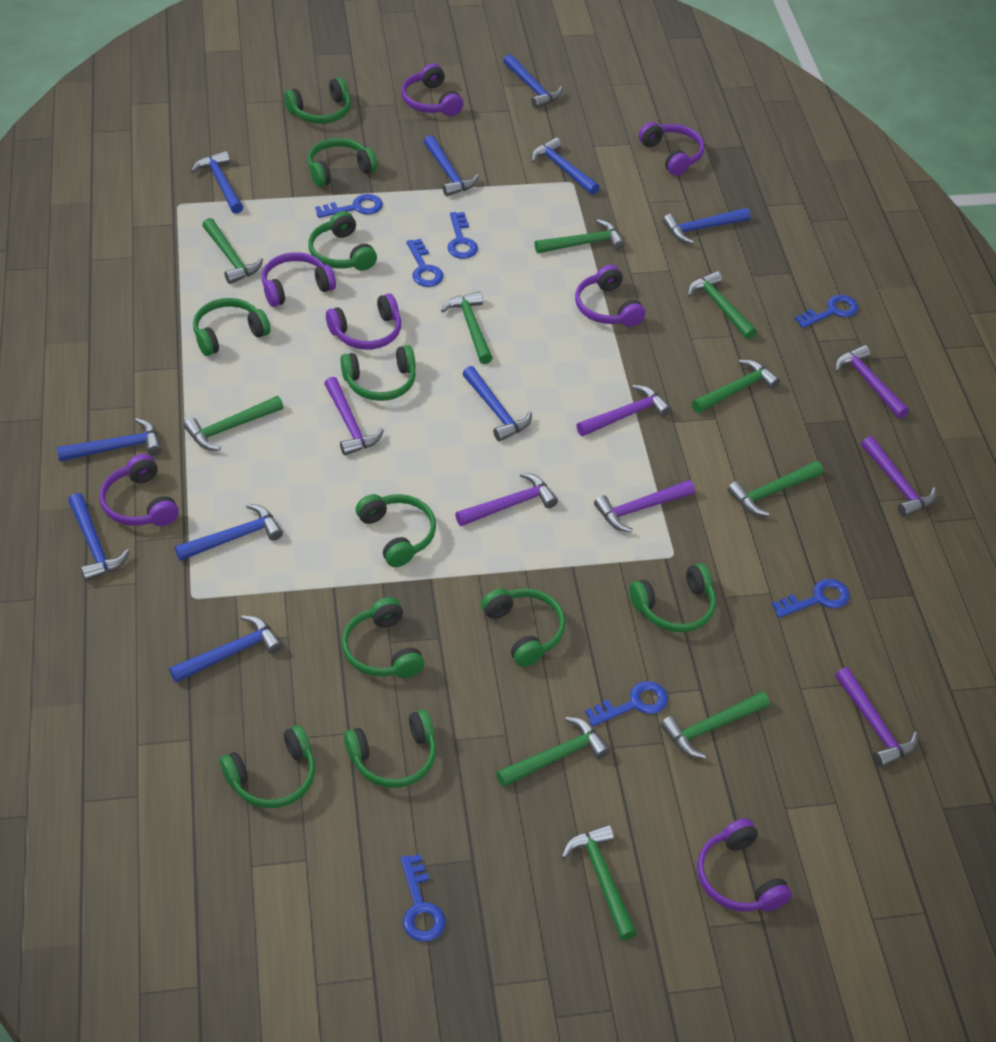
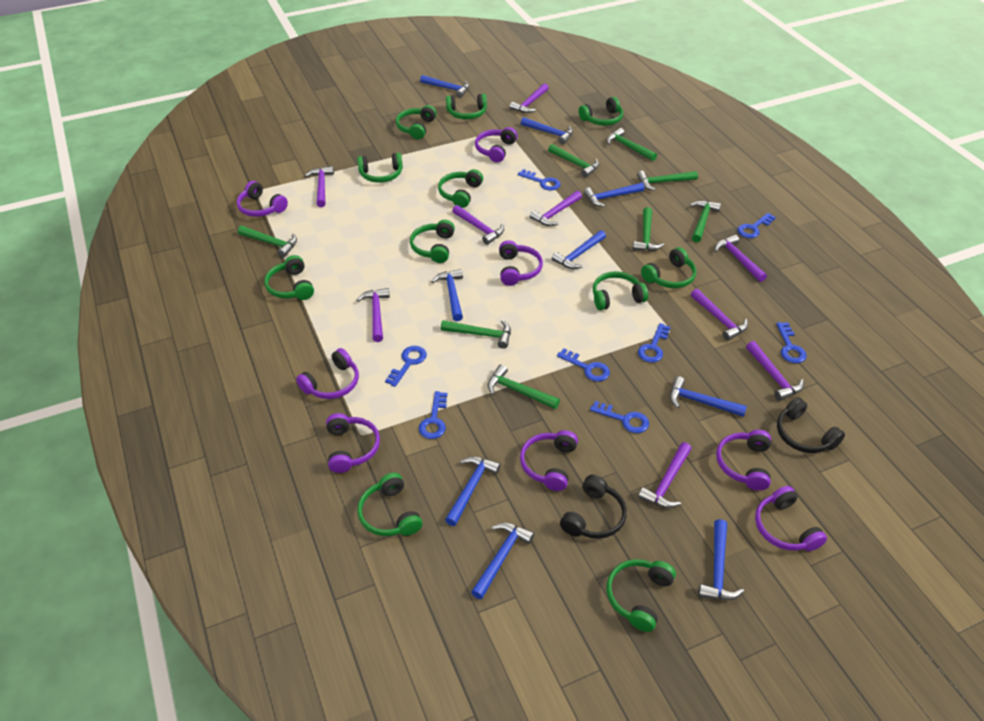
black headphones: none = 0 -> [560,475,627,539] [777,397,845,453] = 2
blue hammer: [57,418,162,462] [68,493,130,581] [169,615,282,683] [175,504,283,561] [191,151,243,214] [424,135,479,196] [462,366,532,442] [503,54,563,109] [531,137,600,195] [663,208,750,244] = 10 -> [420,75,469,98] [431,269,463,321] [445,456,501,526] [471,522,535,599] [521,117,573,144] [552,230,606,269] [584,183,645,207] [670,376,747,417] [698,519,744,600] = 9
blue key: [315,194,383,218] [401,854,446,942] [407,239,444,287] [447,212,478,259] [585,681,668,726] [772,579,850,618] [795,295,859,328] = 7 -> [385,346,427,387] [419,391,447,439] [518,169,560,191] [557,348,610,382] [590,401,649,433] [638,323,671,363] [737,213,776,238] [776,322,806,363] = 8
green hammer: [183,396,284,451] [202,218,263,284] [441,292,493,364] [496,717,610,787] [535,219,625,253] [561,824,637,940] [660,691,770,759] [688,271,757,340] [692,360,780,413] [727,461,823,516] = 10 -> [238,226,297,257] [441,320,511,349] [487,364,560,409] [548,144,599,177] [606,128,657,161] [633,207,664,251] [637,171,698,191] [690,200,721,242] = 8
purple hammer: [324,377,384,456] [455,473,558,526] [576,385,671,436] [594,480,695,532] [835,345,909,418] [835,667,918,767] [861,436,936,517] = 7 -> [305,166,334,207] [357,288,390,342] [452,205,504,245] [510,83,549,113] [530,191,582,226] [638,442,692,508] [691,289,748,341] [715,235,767,282] [746,341,804,401] = 9
purple headphones: [100,454,179,526] [262,252,336,307] [326,293,401,350] [401,63,463,116] [575,265,645,327] [639,122,705,176] [697,818,792,911] = 7 -> [237,181,288,217] [296,348,359,399] [326,413,380,473] [475,127,517,163] [499,240,543,286] [520,430,578,491] [716,430,771,491] [755,486,827,551] = 8

